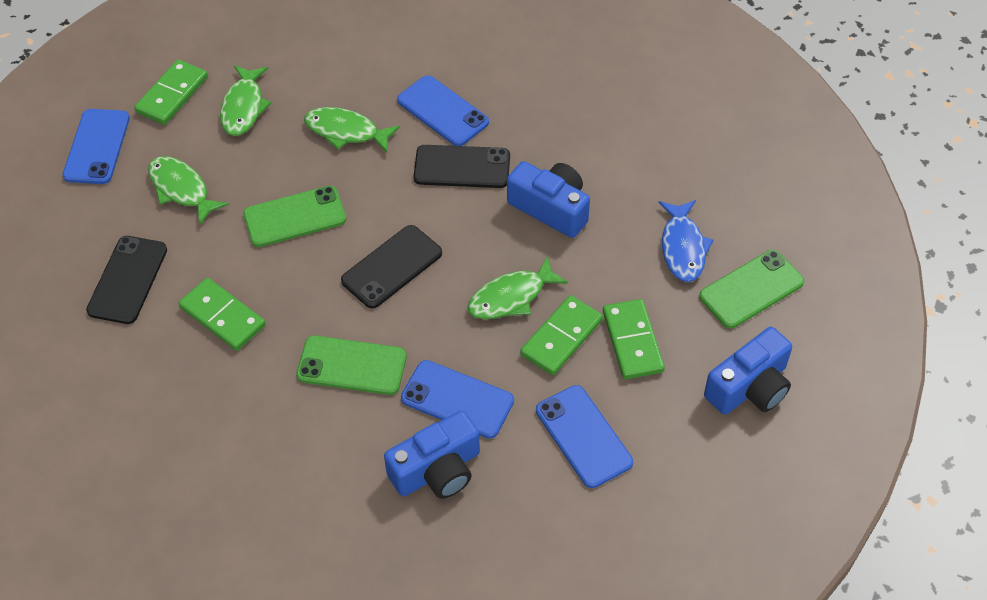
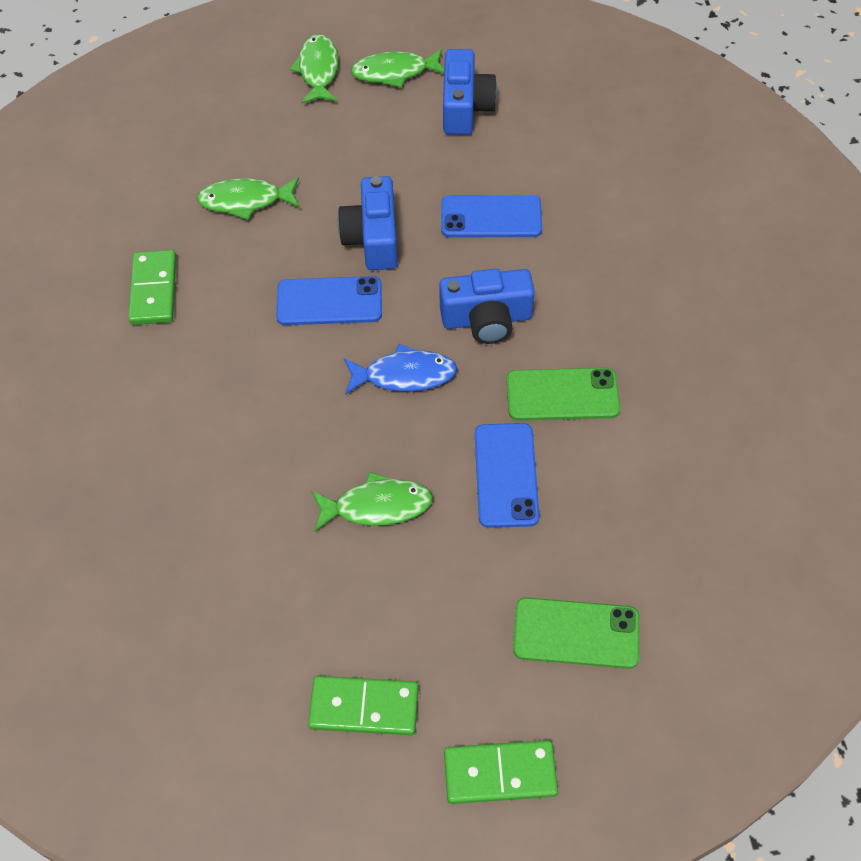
black phone: [86,236,167,324] [341,225,442,309] [414,145,510,188] = 3 -> none = 0
blue phone: [62,109,130,184] [397,75,489,146] [401,360,514,439] [536,385,633,488] = 4 -> [276,276,382,325] [441,195,542,237] [475,423,540,528] = 3
green domino: [134,60,208,125] [178,278,266,351] [520,295,603,375] [603,299,665,379] = 4 -> [128,250,176,325] [308,676,419,735] [444,740,558,804] = 3
green phone: [243,186,346,247] [296,335,407,395] [699,250,804,328] = 3 -> [506,368,620,421] [513,597,640,669] = 2

